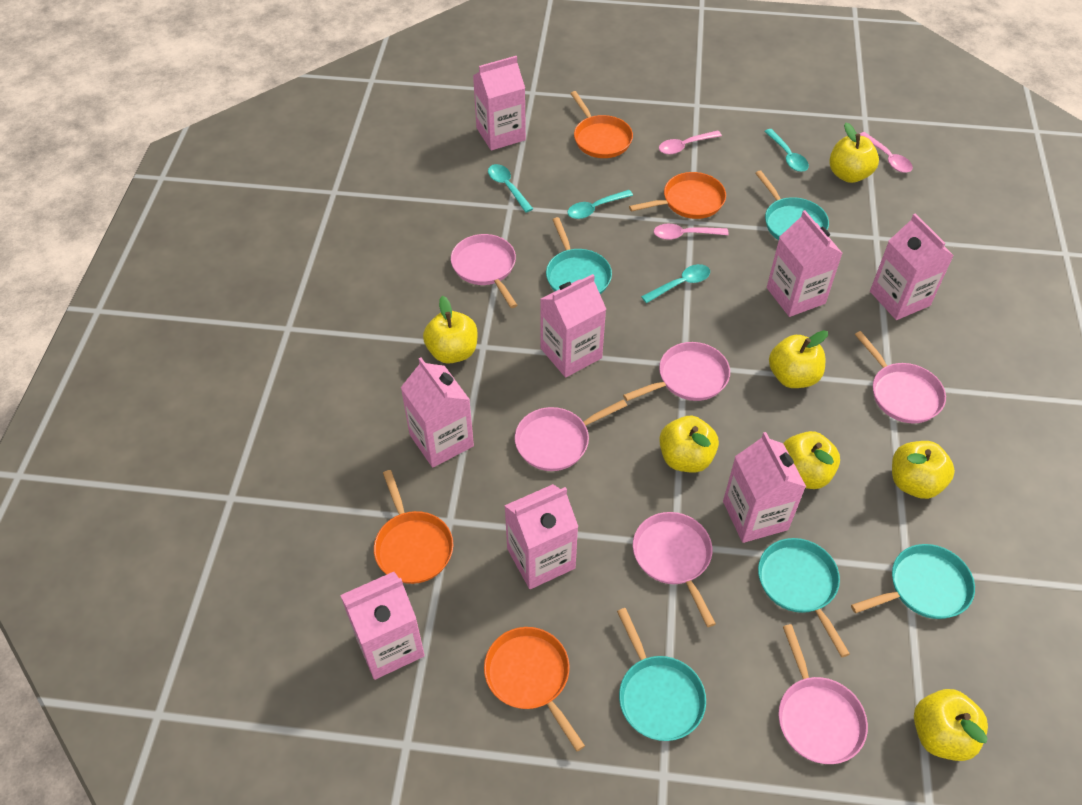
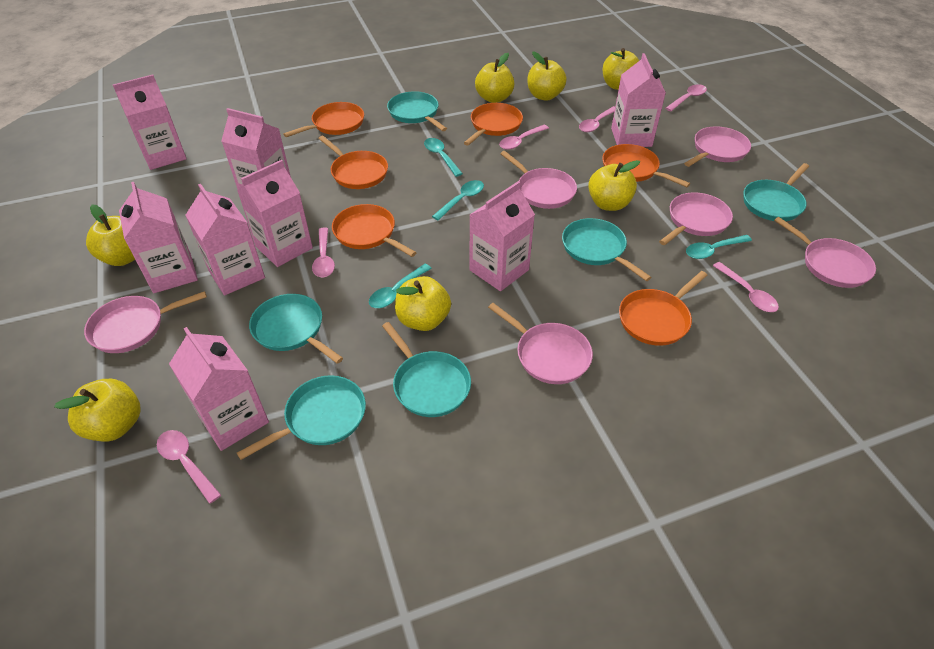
orange pan: [374,470,453,584] [484,627,585,752] [570,91,633,158] [629,172,726,219] = 4 -> [283,102,364,137] [318,136,388,189] [332,204,417,257] [464,103,523,146] [602,144,690,187] [619,271,707,346] = 6
pink spoon: [654,224,729,240] [659,130,722,154] [860,132,913,173] = 3 -> [157,430,221,504] [312,227,335,277] [499,125,549,150] [579,106,615,132] [665,84,707,111] [713,262,779,312] = 6
turquoise pan: [546,217,612,294] [617,608,706,741] [755,170,829,240] [758,538,850,657] [851,544,975,619] = 5 -> [237,375,366,460] [249,294,343,364] [382,322,471,417] [387,91,447,131] [562,218,651,281] [743,163,809,221] = 6

